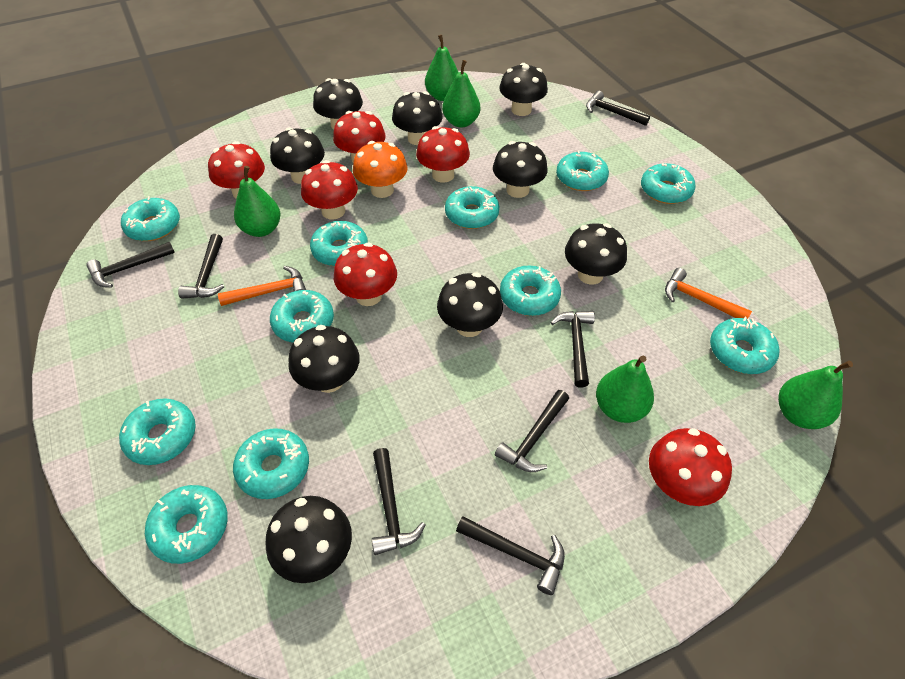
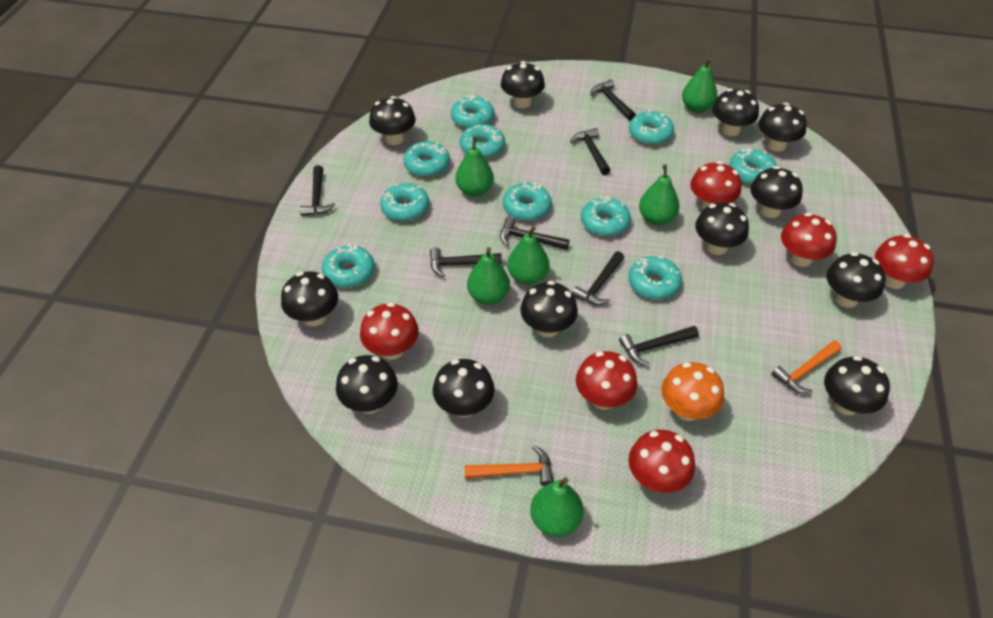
black mushroom: [265,496,352,583] [270,127,325,184] [288,325,360,393] [313,78,363,130] [392,91,442,145] [437,272,503,337] [493,141,548,198] [499,63,548,116] [565,223,627,285] = 9 -> [281,271,338,327] [336,355,398,414] [369,96,416,145] [433,359,495,417] [501,61,545,108] [520,281,578,337] [695,203,749,255] [712,89,759,136] [750,166,803,218] [758,103,807,152] [824,356,890,415] [826,252,886,308] = 12
green pear: [234,166,281,237] [425,35,459,101] [442,60,480,128] [596,356,654,423] [778,361,853,429] = 5 -> [455,136,494,197] [467,247,510,305] [507,226,549,285] [530,477,584,537] [639,164,679,225] [682,58,718,113] = 6
turquoise donut: [119,399,196,465] [121,196,180,241] [145,485,228,564] [233,428,309,499] [270,290,334,343] [310,221,368,266] [445,186,499,229] [500,265,561,316] [556,150,609,191] [641,163,696,204] [710,317,779,374] = 11 -> [322,244,375,288] [380,183,429,222] [403,141,450,177] [451,95,495,129] [460,124,505,159] [503,182,552,221] [581,196,631,237] [628,256,682,300] [629,110,674,145] [729,148,777,185] = 10

